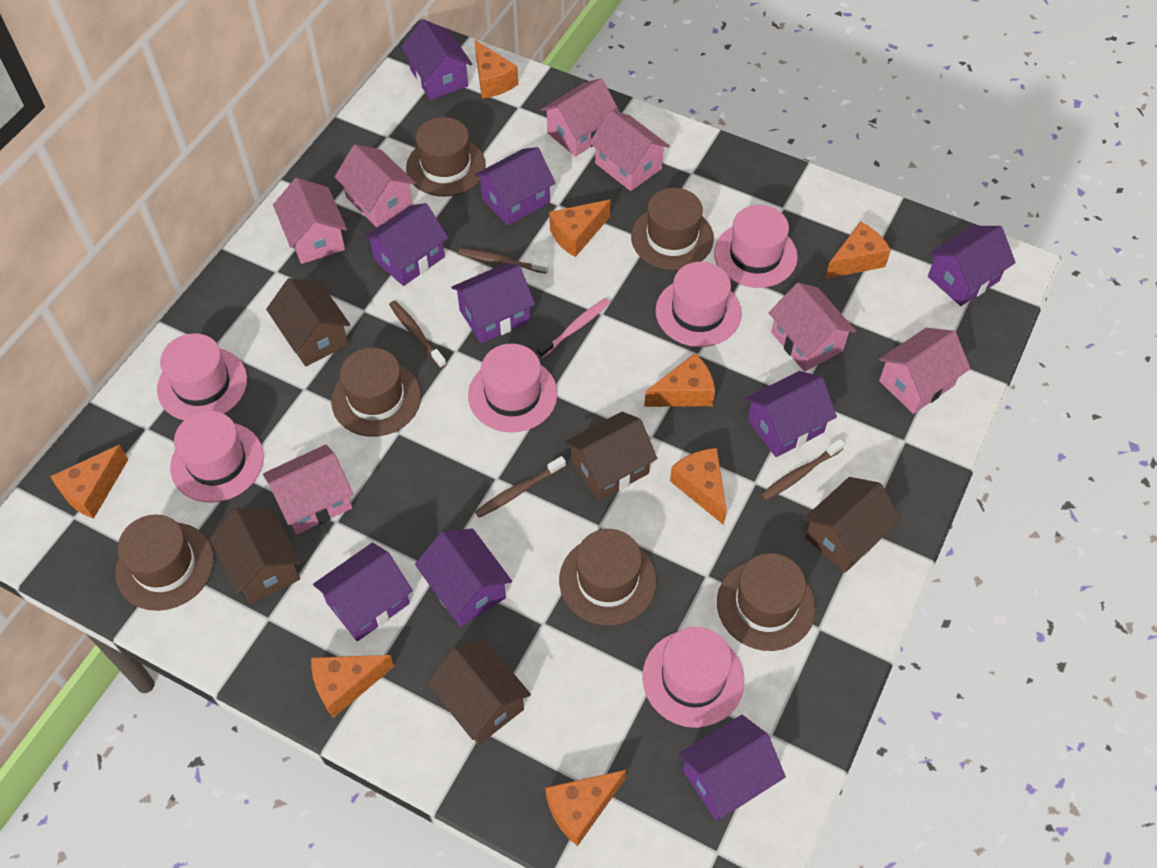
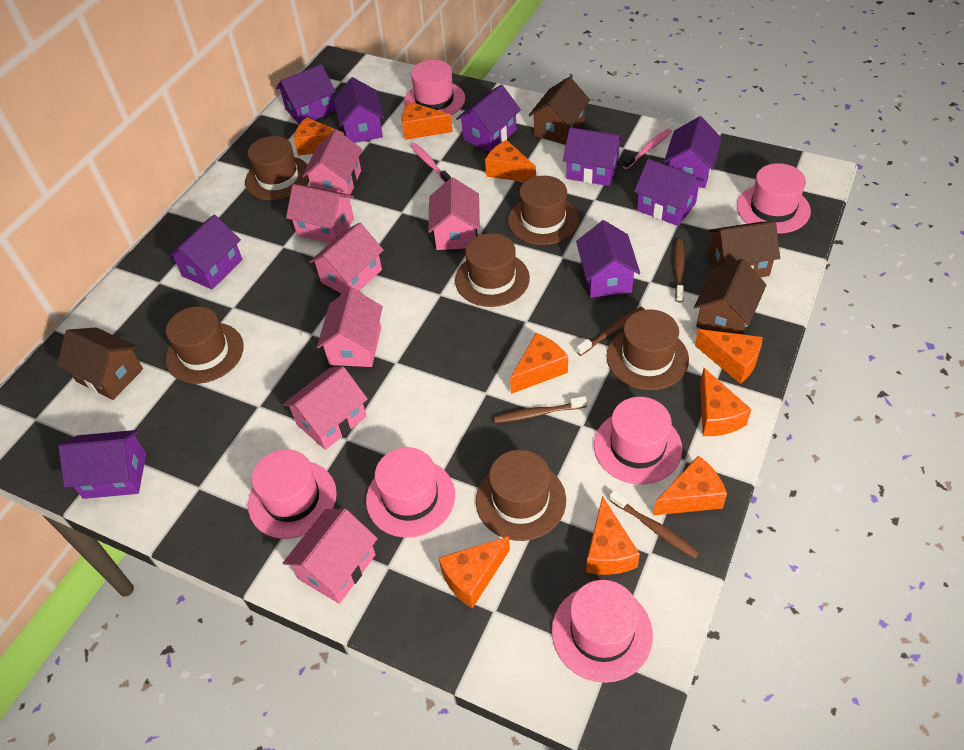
brown house: [210,508,301,604] [266,278,350,367] [427,639,531,745] [565,412,657,501] [803,477,901,573] = 5 -> [57,327,143,400] [529,77,590,145] [694,259,766,334] [708,221,780,277] = 4
orange cheese: [50,445,129,519] [311,655,394,718] [475,40,518,98] [545,770,626,846] [549,200,611,257] [644,353,715,407] [670,448,727,525] [825,221,891,279] = 8 -> [294,117,344,155] [402,102,453,140] [439,536,510,609] [485,140,536,182] [510,333,568,394] [586,496,640,575] [653,456,727,515] [695,329,763,384] [700,368,751,436] = 9
pink toothbrush: [537,298,610,358] = 1 -> [410,143,451,183] [623,128,672,169] = 2

